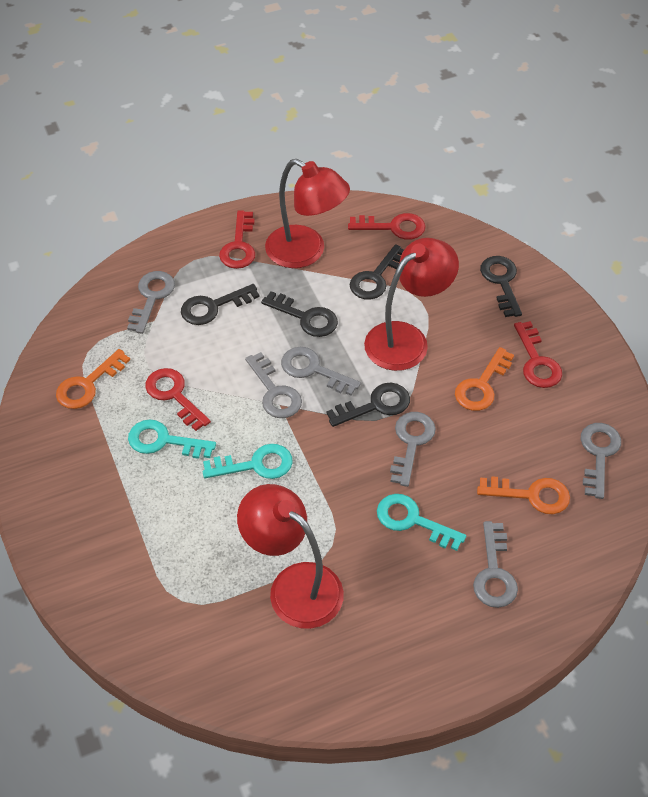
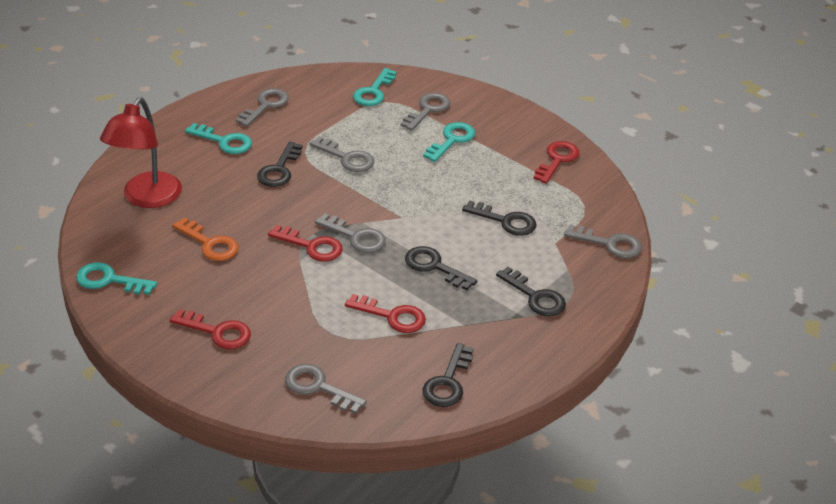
orange key: [56,349,130,409] [455,347,514,411] [477,476,570,514] = 3 -> [172,217,239,261] = 1
red lamp: [237,484,344,629] [265,159,350,268] [364,238,459,371] = 3 -> [100,97,182,208] = 1
turquoise key: [128,420,216,459] [203,444,293,479] [377,494,466,551] = 3 -> [76,262,157,295] [185,123,252,154] [353,68,397,106] [423,122,475,162] = 4

